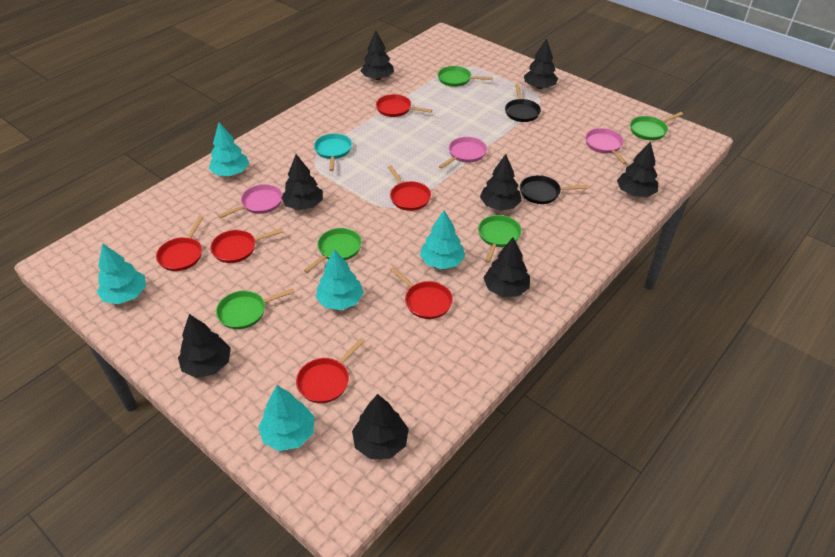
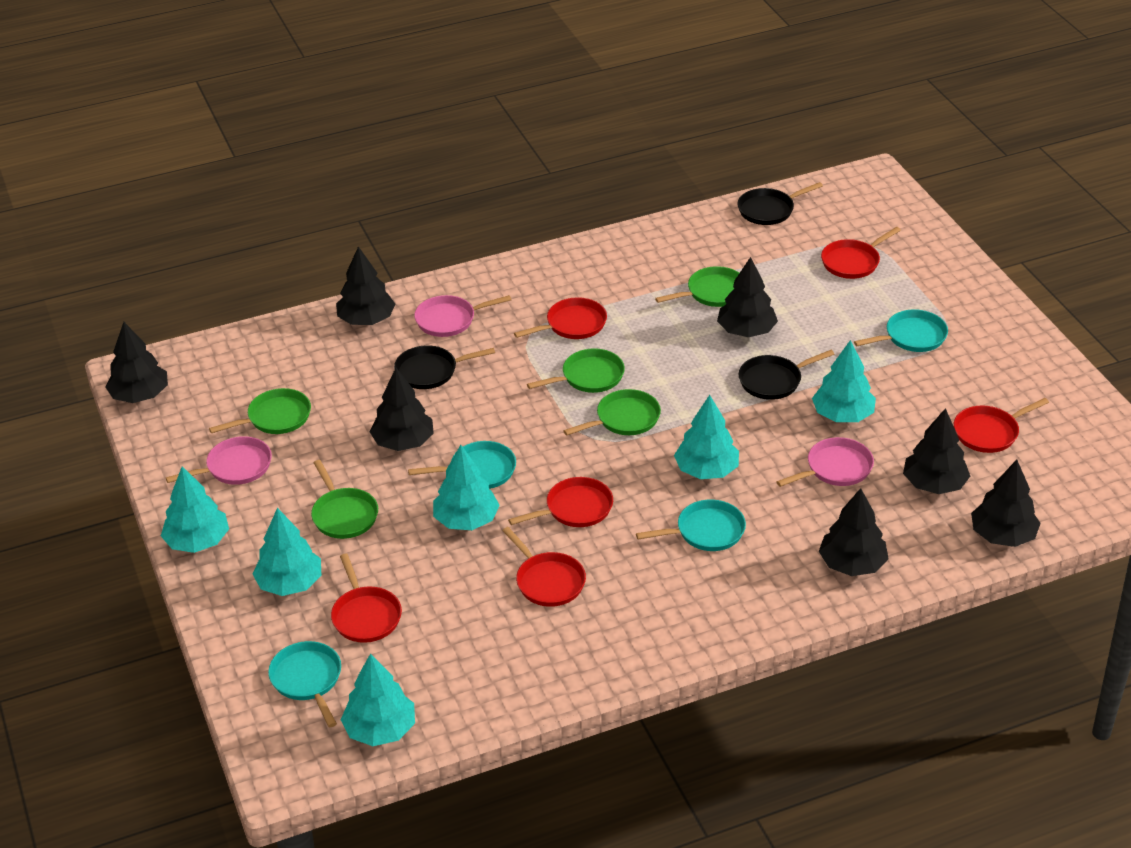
black pan: [505,84,541,122] [520,175,588,204] = 2 -> [394,345,495,389] [738,182,823,225] [739,350,834,400] = 3
black tree: [178,314,231,378] [281,154,323,210] [352,394,409,459] [361,30,394,80] [480,154,522,210] [483,237,530,297] [524,38,558,89] [617,141,658,197] = 8 -> [105,322,168,403] [336,246,395,325] [370,368,434,451] [717,257,778,337] [819,488,889,576] [903,408,970,494] [971,460,1041,547] = 7
turquoise pan: [314,133,352,171] = 1 -> [268,641,341,727] [408,441,516,489] [636,499,746,551] [854,309,948,352] = 4
turquoise tree: [97,243,146,304] [209,122,249,176] [258,385,315,451] [316,249,364,310] [420,210,465,269] = 5 -> [161,466,229,553] [252,508,321,596] [341,653,415,746] [433,445,500,530] [674,395,739,479] [812,340,876,422] = 6

